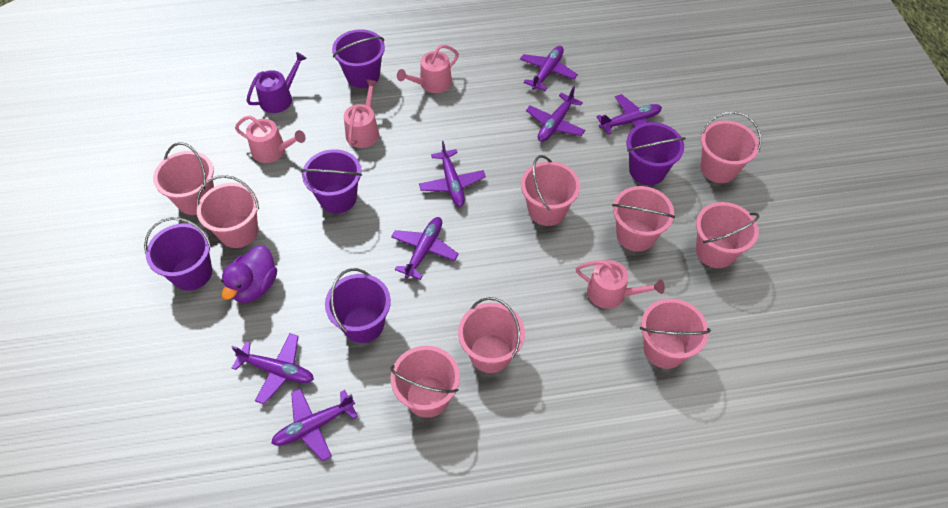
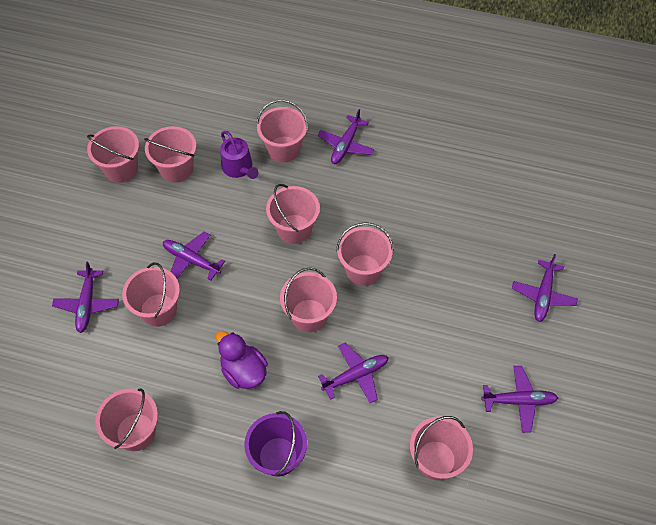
pink watering can: [235,116,306,163] [344,79,379,148] [397,45,459,93] [576,260,665,309] = 4 -> none = 0
purple bucket: [144,217,212,291] [301,149,362,213] [325,268,391,343] [332,29,385,88] [626,122,686,185] = 5 -> [244,411,307,477] = 1
purple plane: [231,333,314,404] [271,388,358,461] [391,217,459,280] [419,141,486,207] [520,46,578,91] [526,87,585,142] [596,94,662,135] = 7 -> [52,262,119,333] [163,231,225,281] [318,109,374,164] [318,343,389,403] [481,366,558,433] [512,254,578,322] = 6

